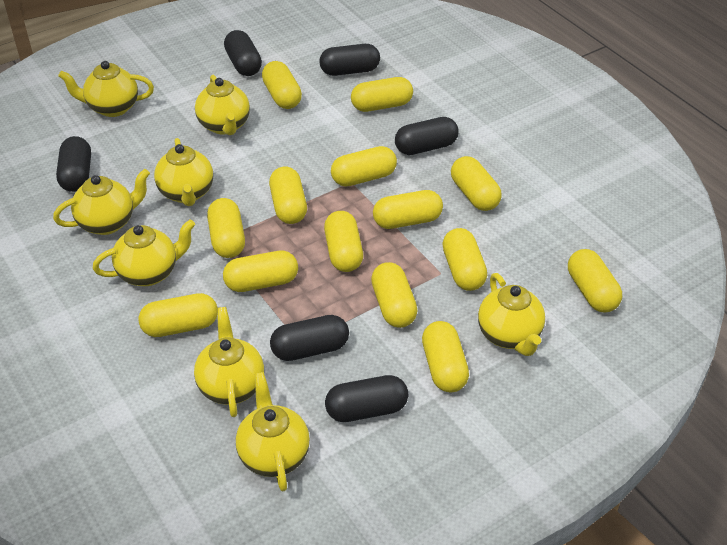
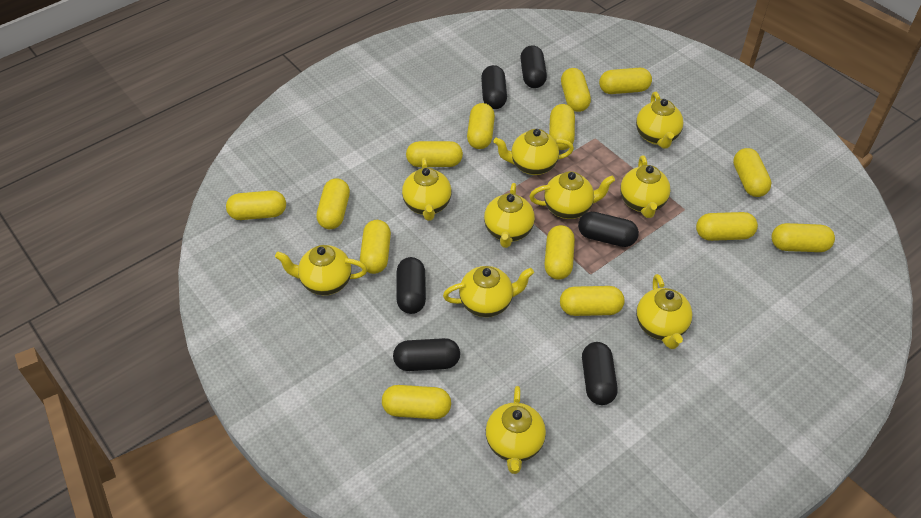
yellow teapot: [53,169,150,235] [58,61,154,117] [93,219,195,286] [154,138,213,206] [194,307,264,417] [195,75,250,135] [236,372,310,491] [478,273,545,356] = 8 -> [275,245,367,295] [402,158,452,221] [443,266,534,317] [484,183,535,248] [486,386,546,474] [493,129,574,175] [529,171,615,219] [620,155,670,218] [636,92,683,149] [636,274,692,349] = 10

